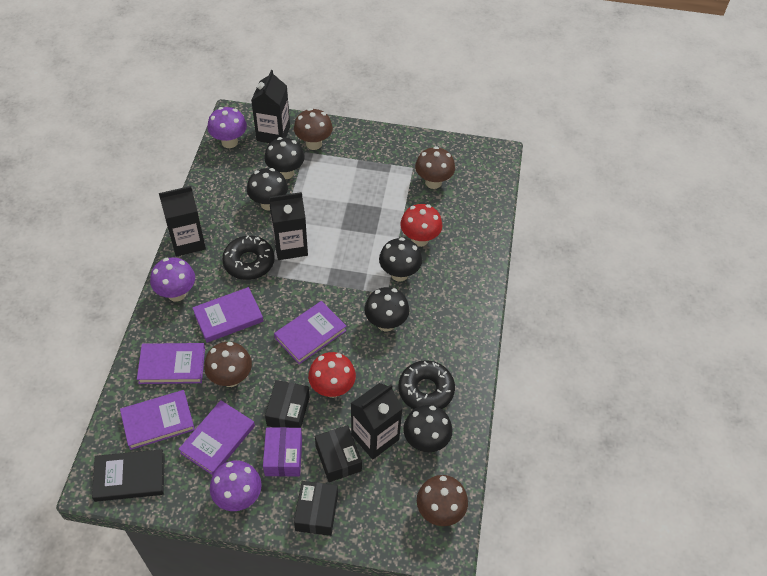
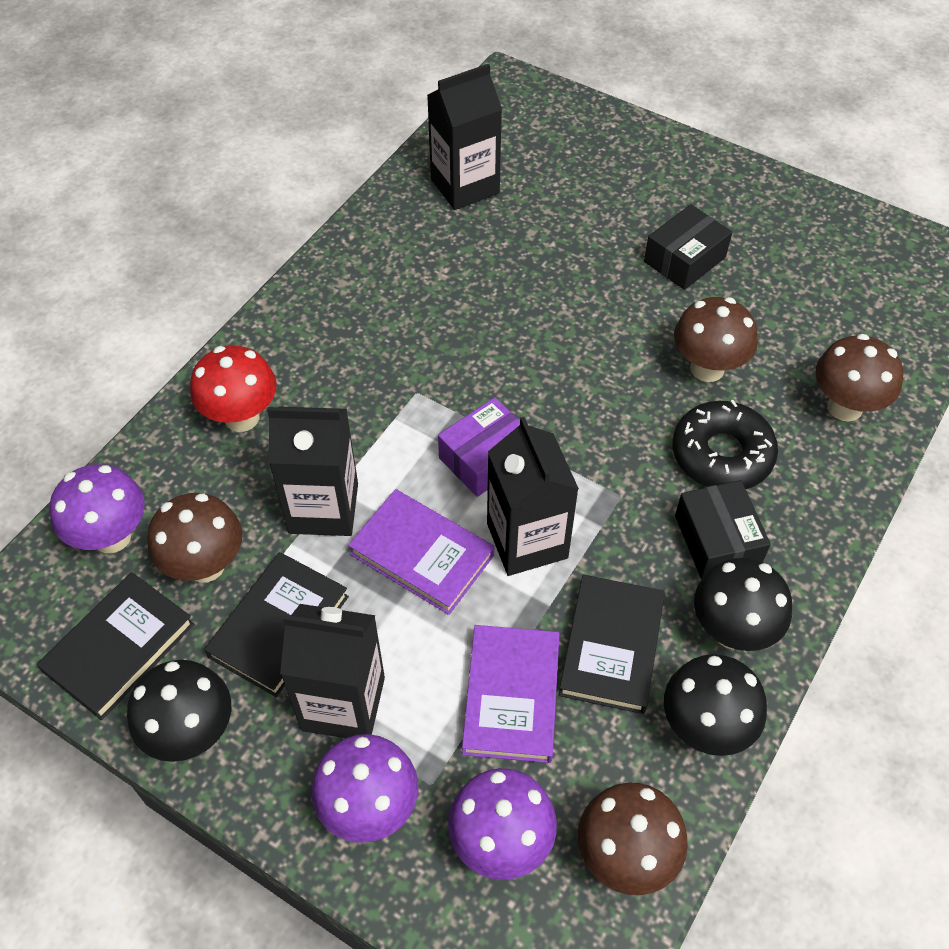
black book: [92,449,165,502] = 1 -> [37,572,194,720] [204,552,349,697] [559,574,665,714] = 3
black box: [265,380,309,428] [294,481,338,536] [315,425,362,482] = 3 -> [644,204,732,290] [675,480,771,579] = 2
black donut: [222,235,275,280] [398,360,455,409] = 2 -> [673,400,778,489] = 1
black mushroom: [247,168,288,211] [264,137,304,179] [364,287,409,331] [379,237,422,282] [403,405,453,452] = 5 -> [127,660,231,762] [664,654,767,756] [694,558,792,651] = 3
purple book: [120,390,195,450] [137,343,205,384] [179,400,255,475] [192,287,263,343] [274,301,346,364] = 5 -> [348,489,494,615] [462,625,560,763] = 2
red mushroom: [308,352,356,398] [400,204,442,247] = 2 -> [190,346,276,432] = 1

